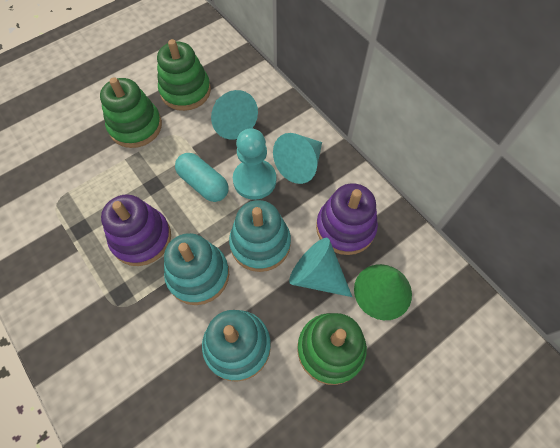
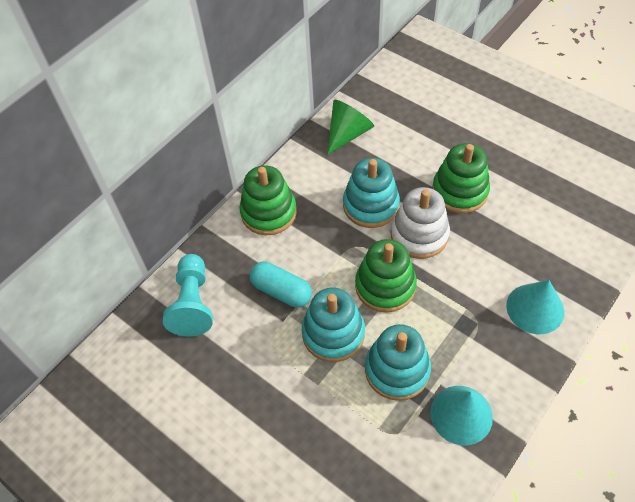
purple stacking toy: [101,195,171,266] [316,183,378,255] = 2 -> none = 0
turquoise cone: [211,90,258,140] [273,133,322,184] [289,238,352,297] = 3 -> [430,386,493,445] [506,280,564,334] = 2
white stacking toy: none = 0 -> [391,187,450,259] = 1

